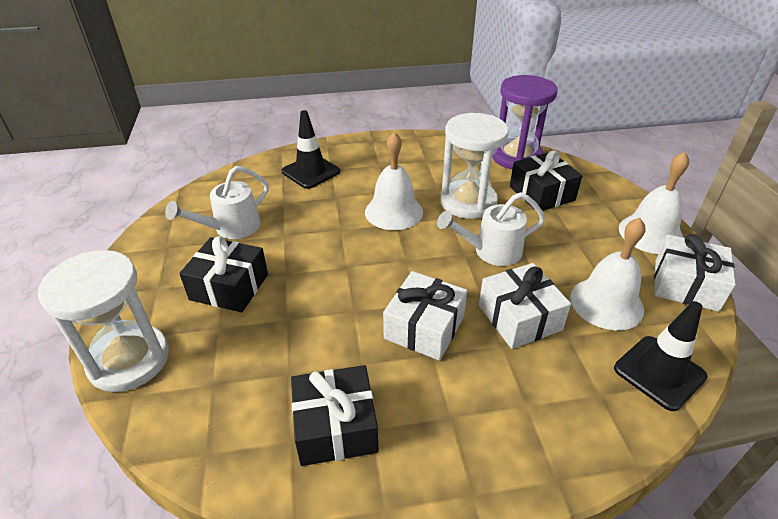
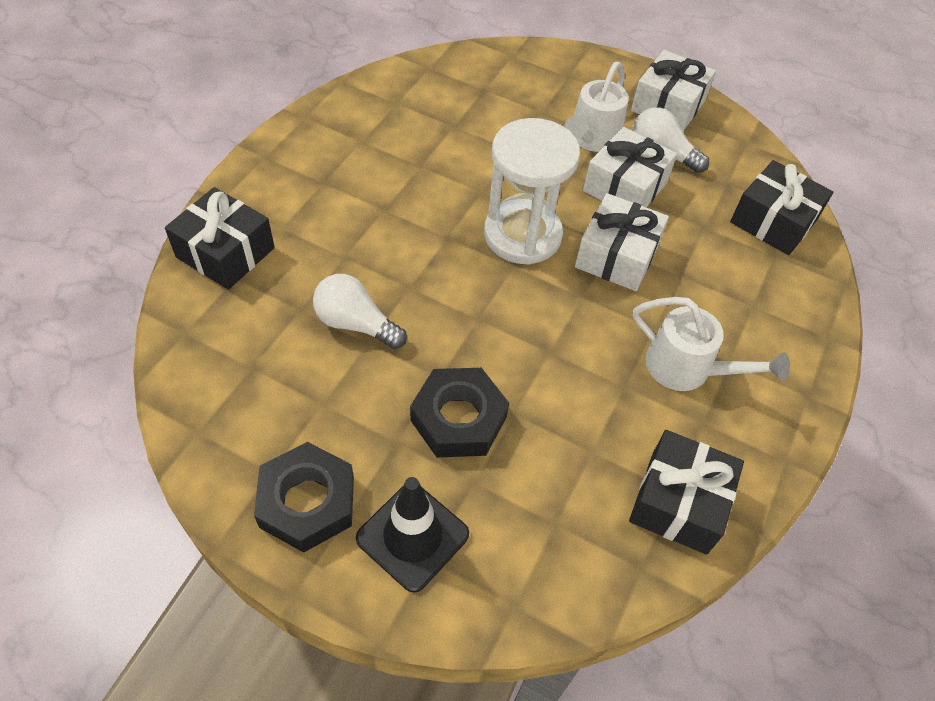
black nut: none = 0 -> [254,442,354,553] [410,368,509,457] = 2
black traffic cone: [282,110,340,189] [614,301,708,411] = 2 -> [356,477,469,593] = 1
purple hourglass: [492,75,558,169] = 1 -> none = 0
white bell: [365,132,423,230] [570,218,645,330] [619,152,689,254] = 3 -> none = 0
white hourglass: [38,250,169,392] [440,113,509,219] = 2 -> [484,118,580,265] = 1
white light bulb: none = 0 -> [313,274,407,349] [632,107,709,173] = 2

